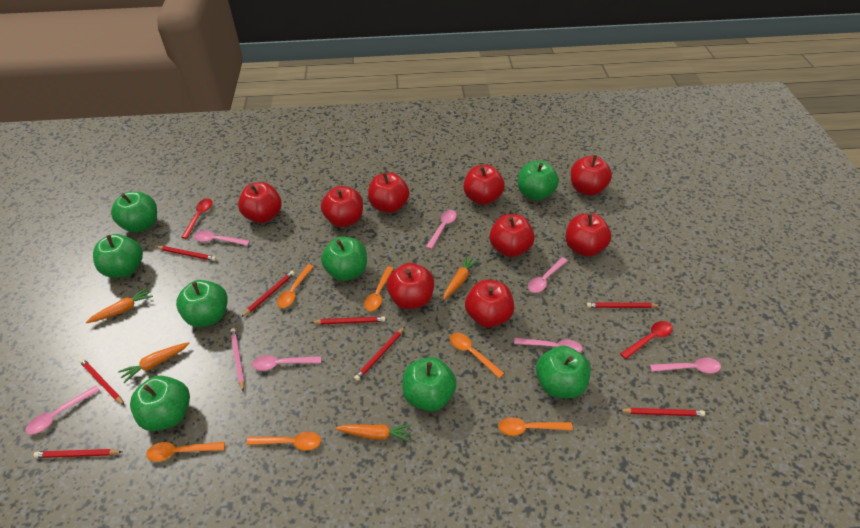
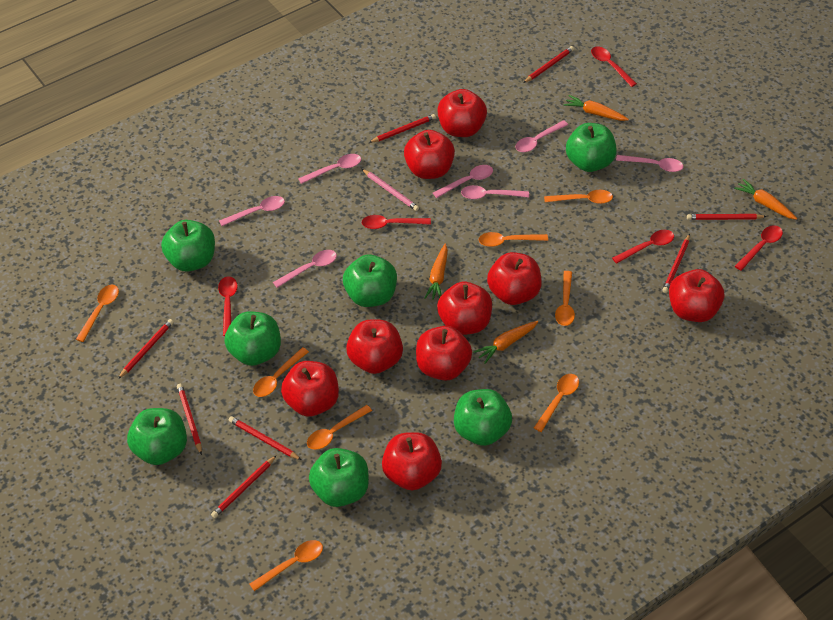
green apple: [93,234,143,278] [111,192,157,233] [130,376,190,431] [176,280,228,327] [321,237,367,281] [402,357,457,411] [518,161,559,200] [536,346,591,398] = 8 -> [127,408,187,465] [161,220,215,272] [225,311,281,366] [309,448,369,507] [343,254,397,307] [454,389,512,446] [566,123,617,172] = 7
orange spoon: [146,442,225,462] [246,431,321,450] [277,264,314,308] [364,266,394,311] [450,333,504,378] [498,417,573,436] = 6 -> [76,285,119,342] [250,540,323,591] [253,347,309,397] [307,405,372,450] [479,232,548,247] [534,374,579,432] [544,190,613,204] [555,271,575,326] = 8
red spoon: [181,199,212,239] [620,321,673,359] = 2 -> [218,276,238,336] [362,215,431,229] [591,47,637,87] [612,230,674,264] [735,225,783,271] = 5

